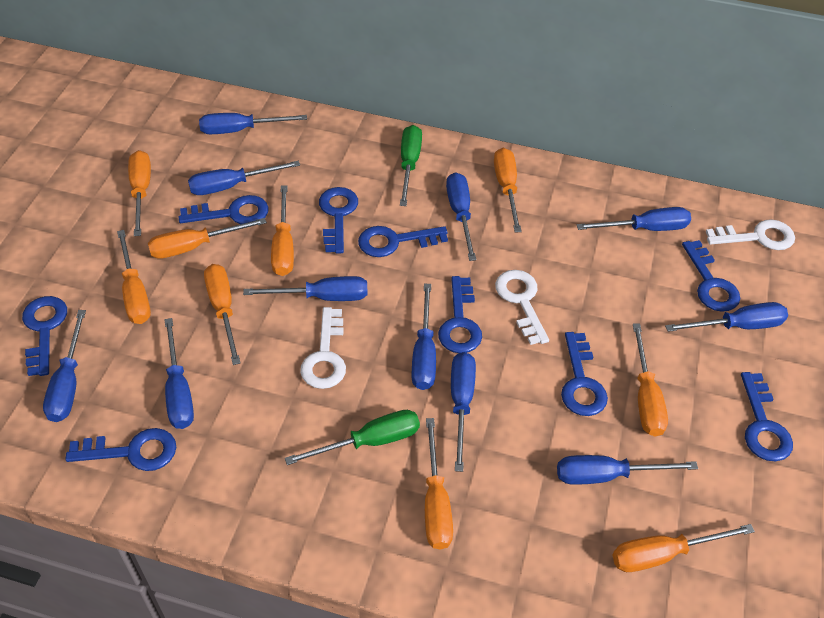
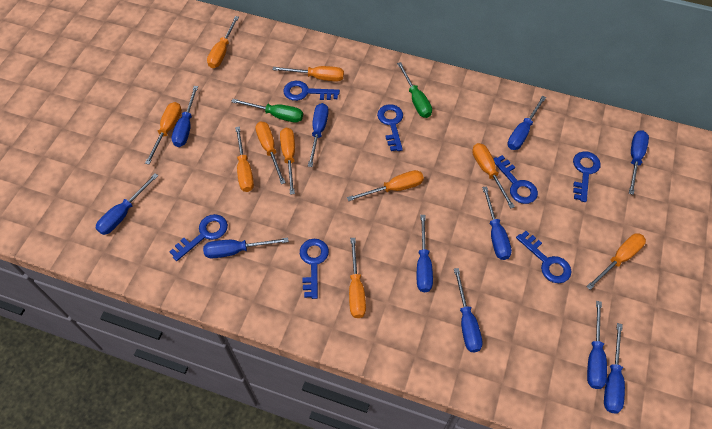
blue key: [22,296,67,376] [65,428,176,471] [179,195,269,224] [319,187,358,254] [358,226,448,257] [438,276,482,353] [561,332,608,416] [682,240,740,312] [741,372,793,461] = 9 -> [169,214,228,261] [283,81,340,101] [300,239,329,299] [377,104,403,151] [493,155,538,204] [516,231,572,283] [573,151,601,202] = 7
orange screwdriver: [117,230,151,324] [128,150,151,236] [148,218,267,259] [204,264,241,365] [271,185,294,276] [425,418,453,550] [494,148,522,232] [613,524,755,572] [633,324,668,436] = 9 -> [145,102,182,164] [207,16,239,68] [235,126,254,192] [255,122,286,184] [272,66,344,82] [280,128,295,195] [347,170,424,201] [349,238,366,318] [472,143,515,209] [586,233,646,290] = 10
white key: [300,307,346,389] [495,270,549,345] [706,219,795,250] = 3 -> none = 0

